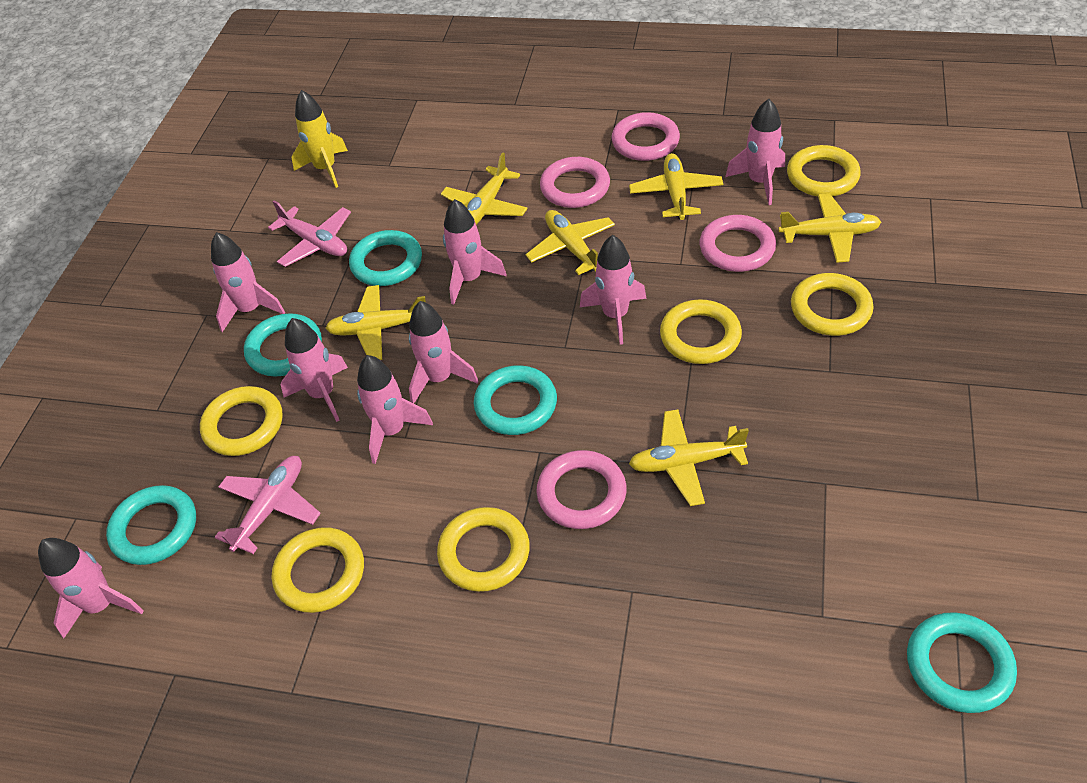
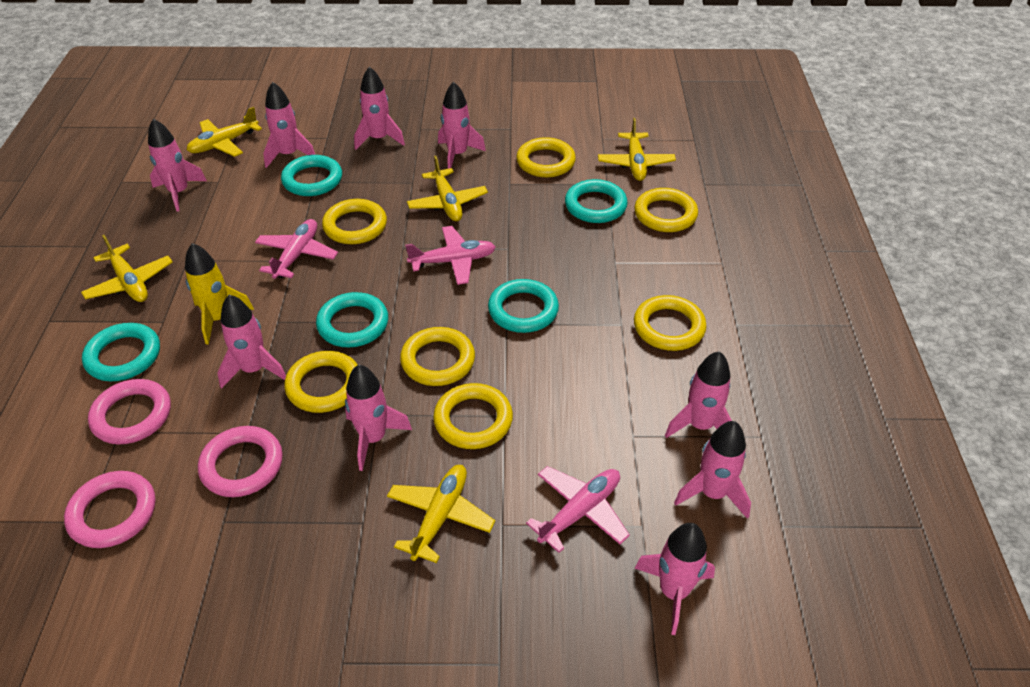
pink plane: [215,456,321,554] [268,200,351,267] = 2 -> [255,219,338,279] [405,226,496,285] [526,466,630,553] = 3
pink ring: [536,450,626,529] [540,157,610,208] [612,112,680,161] [700,215,776,272] = 4 -> [64,471,156,548] [88,379,171,444] [198,426,283,497] = 3
pink rocket: [38,538,144,639] [211,232,285,332] [281,318,348,422] [357,355,433,464] [409,301,479,404] [443,199,507,305] [580,235,647,345] [725,99,785,205] = 8 -> [148,119,207,212] [217,294,286,389] [263,82,315,168] [345,365,412,471] [354,66,405,150] [438,81,486,169] [634,523,715,635] [665,351,732,438] [674,421,751,519] = 9
yellow plane: [325,285,426,360] [441,152,528,225] [526,210,615,275] [629,153,723,220] [629,409,749,506] [778,193,881,263] = 6 -> [81,235,173,302] [187,107,262,157] [387,465,495,563] [407,156,488,221] [598,118,676,181] = 5
yellow ring: [200,386,283,456] [272,527,364,613] [437,507,530,592] [660,299,742,364] [787,145,861,197] [791,273,874,336] = 6 -> [284,351,357,413] [322,199,387,244] [400,327,475,386] [433,383,513,449] [516,137,576,177] [634,188,698,232] [634,295,706,351] = 7

